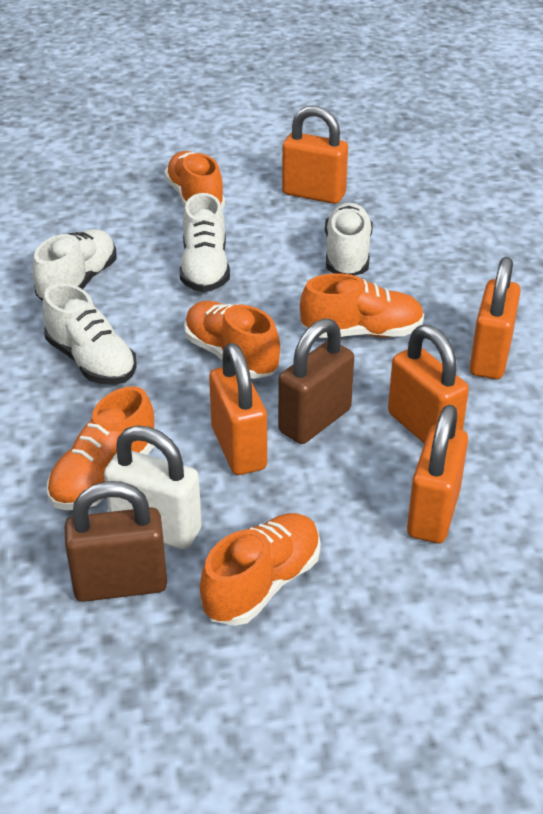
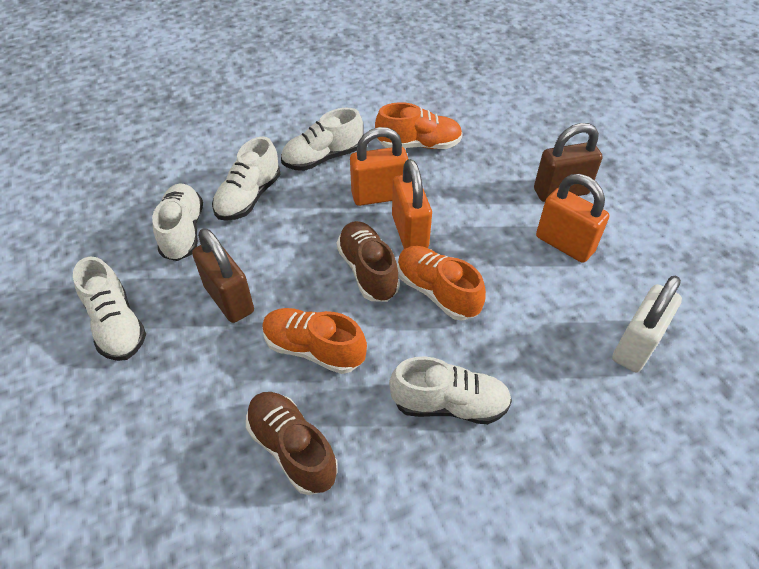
brown shoe: none = 0 -> [246,392,338,495] [337,221,400,302] = 2
orange padlock: [209,343,267,475] [282,106,348,204] [388,325,469,443] [407,405,468,543] [470,257,521,379] = 5 -> [350,127,408,206] [392,159,432,249] [536,174,609,263] = 3
orange shoe: [47,386,155,510] [164,151,225,209] [184,301,280,379] [200,513,321,626] [300,273,424,338] = 5 -> [262,308,367,374] [375,102,463,149] [397,246,486,320] = 3
white shoe: [33,229,117,301] [43,283,137,385] [180,193,230,292] [325,203,373,276] = 4 -> [73,257,146,361] [152,183,203,261] [212,136,281,221] [281,108,364,171] [389,356,512,424] = 5

